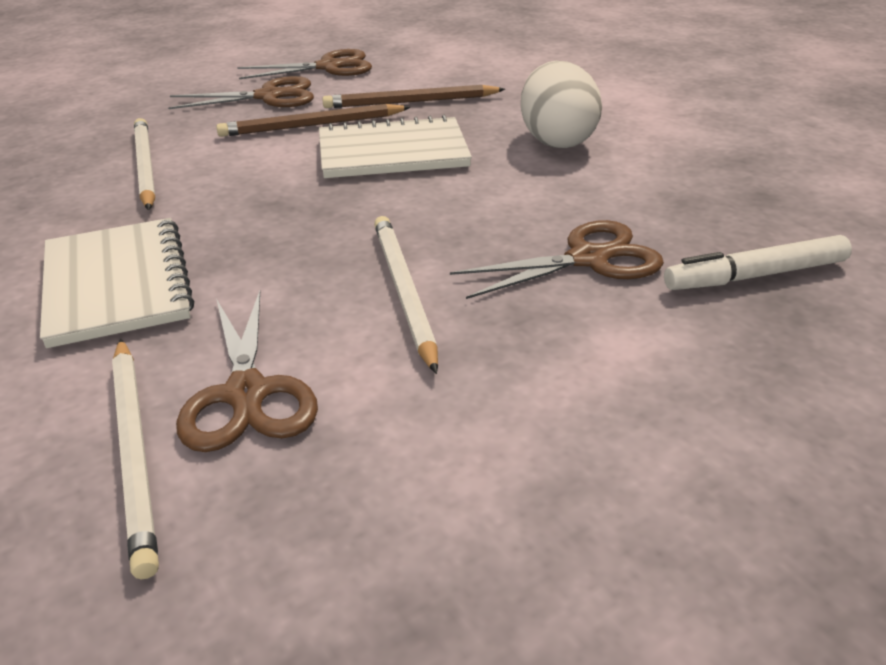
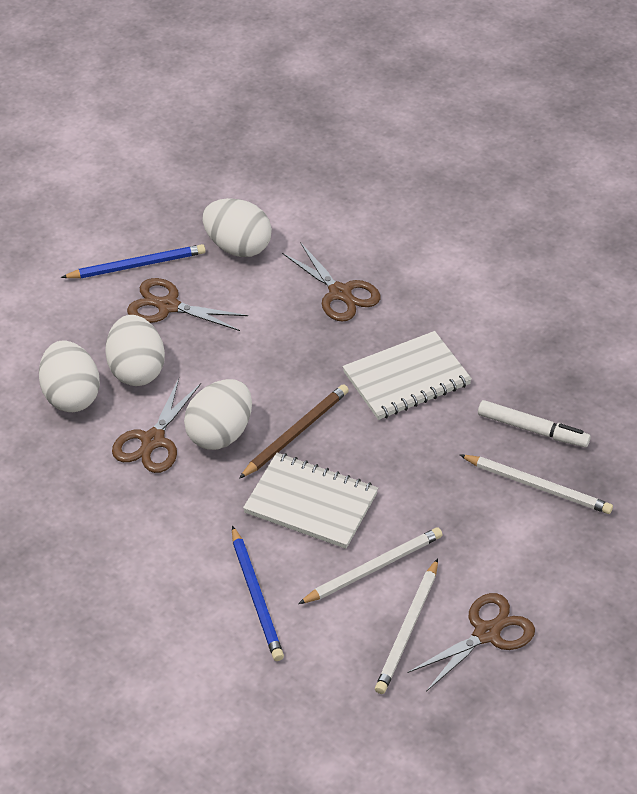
blue pencil: none = 0 -> [61,244,206,278] [232,526,284,661] = 2
brown pencil: [216,104,411,137] [322,85,505,108] = 2 -> [239,384,349,479] = 1
white egg: [521,61,602,148] = 1 -> [39,340,100,412] [105,315,165,386] [184,379,252,450] [203,198,272,257] = 4

